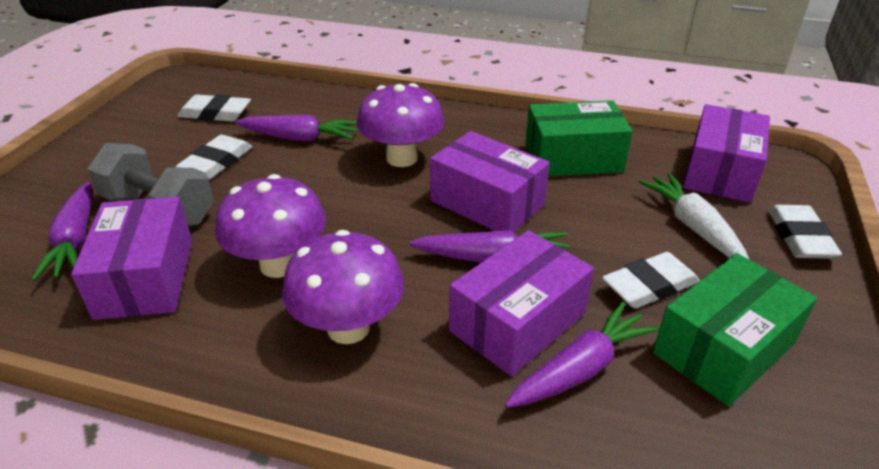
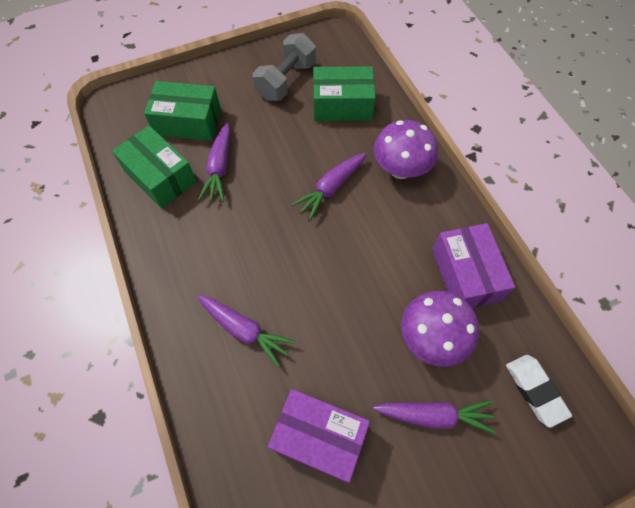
green box: [525,100,633,177] [653,253,817,406] = 2 -> [112,126,197,209] [144,81,221,141] [313,66,376,121] = 3
purple box: [71,197,192,320] [430,131,550,232] [449,230,594,376] [683,104,770,203] = 4 -> [268,389,370,483] [432,223,515,308] = 2
purple mushroom: [215,174,326,278] [282,230,404,344] [357,83,444,167] = 3 -> [374,120,438,179] [401,291,479,367] = 2
white carrot: [639,173,749,259] = 1 -> none = 0
white eraser: [175,135,252,179] [178,94,251,122] [602,252,700,308] [768,205,842,259] = 4 -> [506,355,572,428] = 1

